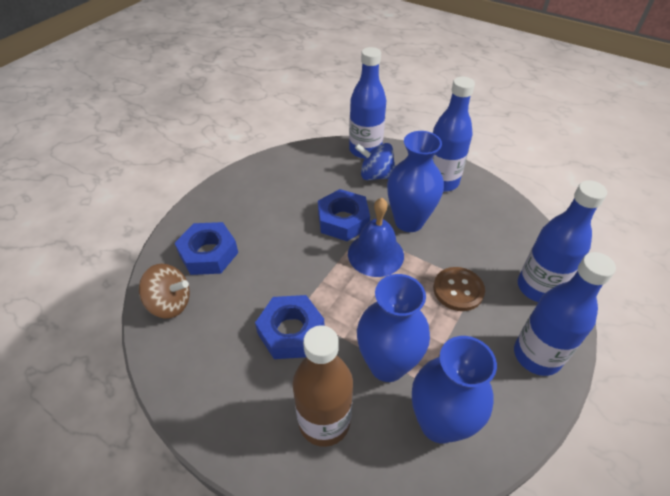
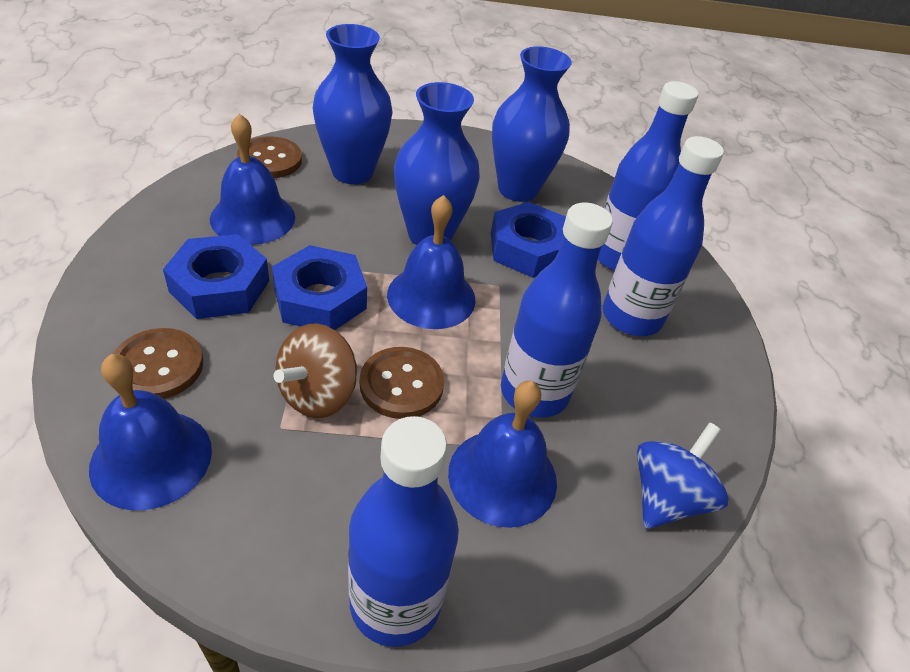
blue bell: [348,198,404,277] = 1 -> [89,354,212,510] [210,113,295,245] [387,195,475,329] [448,381,557,528] = 4
brown bottle: [292,325,353,447] = 1 -> none = 0
brown button: [433,267,485,311] = 1 -> [113,328,203,399] [237,136,302,178] [360,347,444,419] = 3

